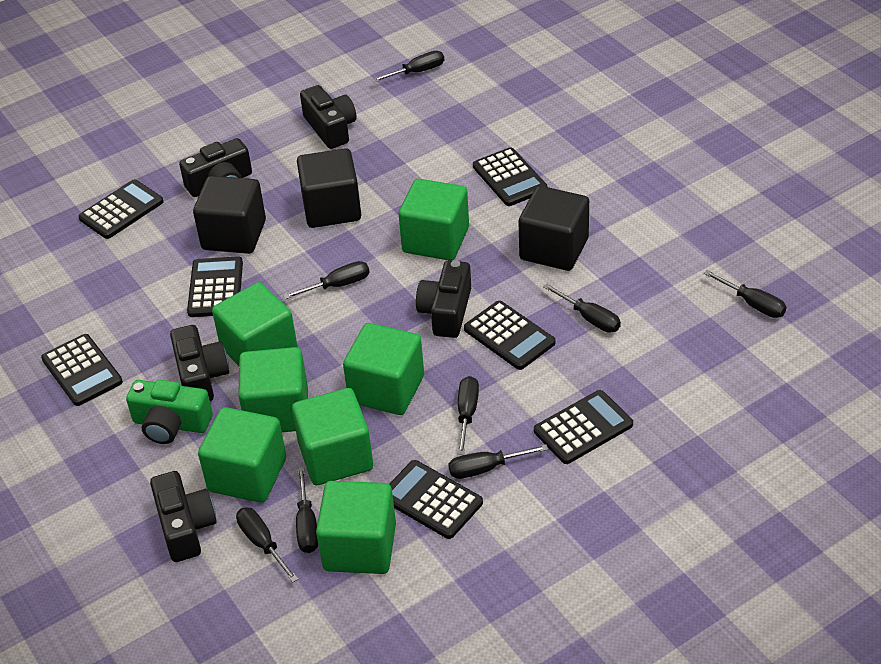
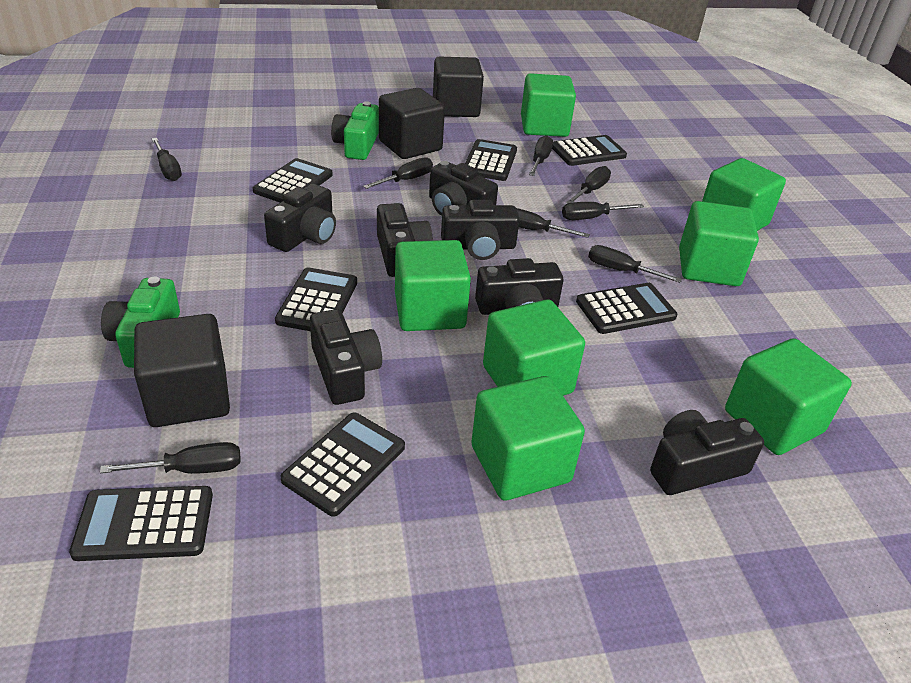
black camera: [150,471,217,562] [170,325,229,401] [179,138,252,197] [300,85,357,149] [416,260,471,338] = 5 -> [264,183,336,252] [310,309,382,405] [377,203,433,277] [429,161,498,216] [441,200,520,260] [475,258,563,315] [650,410,764,495] = 7
green camera: [126,379,213,444] = 1 -> [101,276,180,368] [331,101,379,160] = 2

